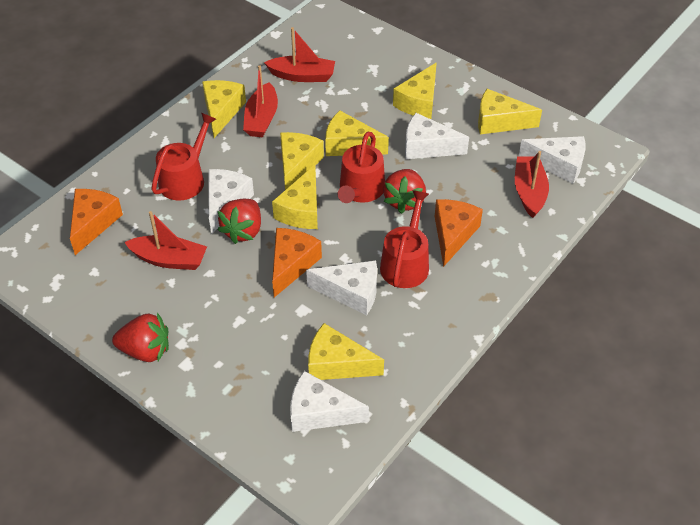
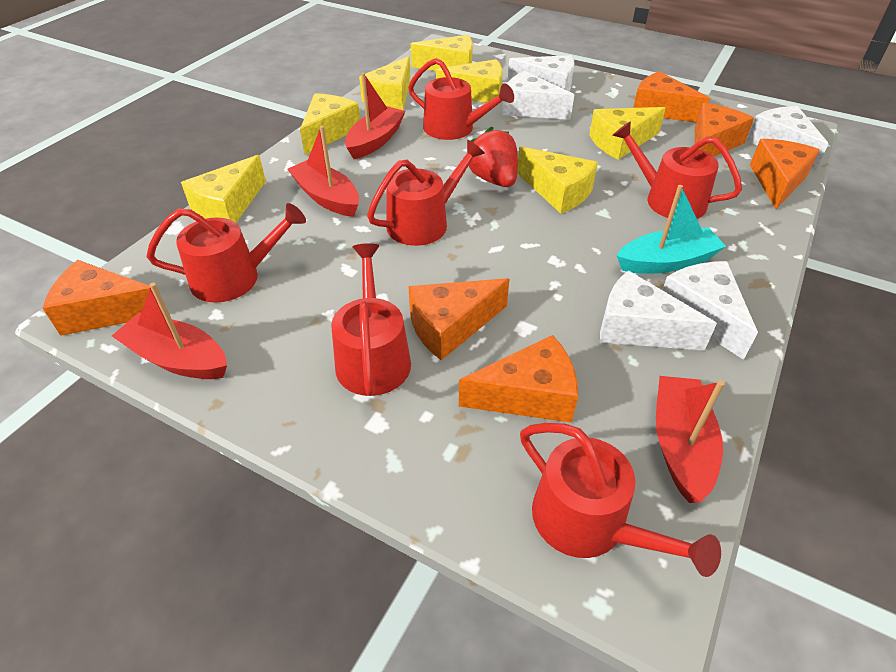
orange cheese: [70,189,123,255] [272,228,322,297] [435,199,483,267] = 3 -> [42,260,150,336] [408,278,509,360] [459,335,578,423] [633,71,710,123] [695,103,754,156] [750,139,820,209] = 6
red strawberry: [112,313,169,362] [218,199,261,244] [383,169,426,214] = 3 -> [469,127,518,187] = 1
red watering can: [151,113,216,201] [338,132,385,203] [380,190,429,288] = 3 -> [147,203,306,303] [331,243,411,396] [367,140,485,246] [408,58,514,140] [520,423,721,577] [612,121,742,219] = 6
turquoise boat: none = 0 -> [617,185,726,274] = 1

